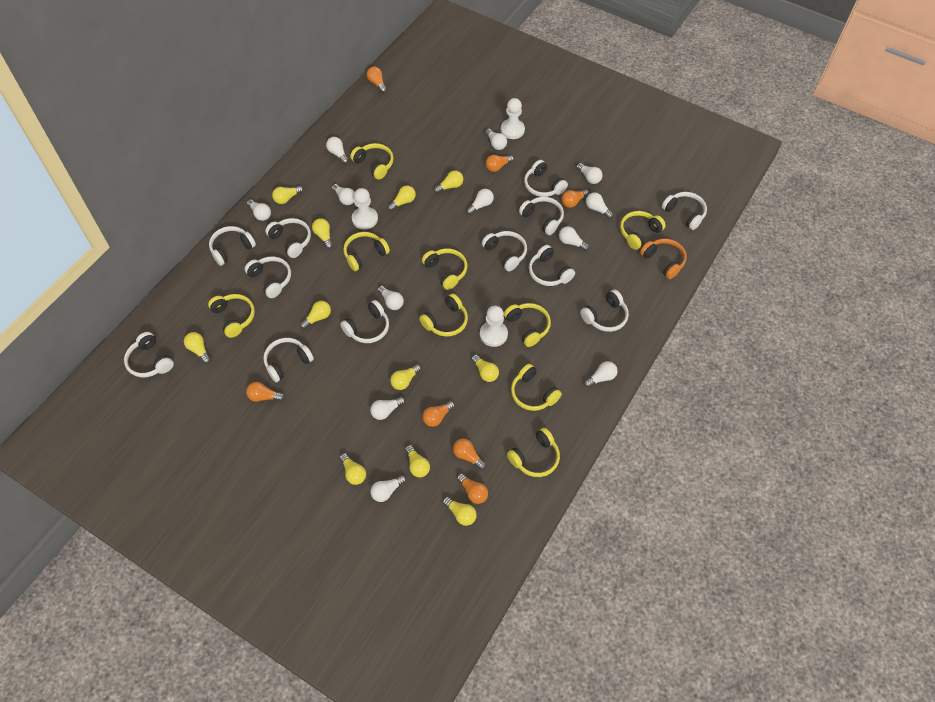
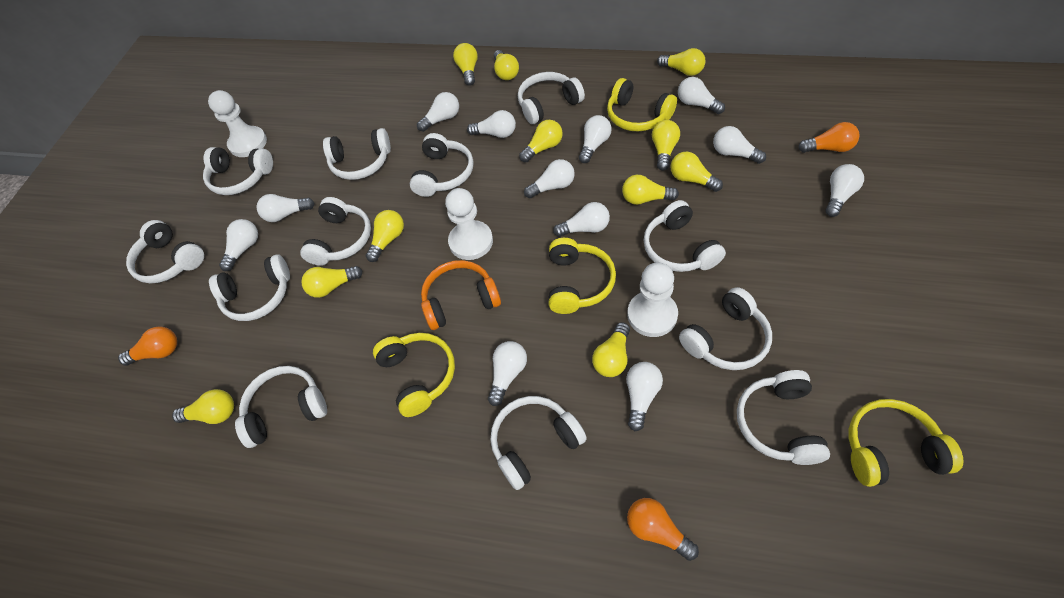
orange light bulb: [246,382,285,402] [366,67,387,93] [423,401,455,427] [453,439,486,470] [457,473,488,504] [486,155,514,172] [561,189,589,208] = 7 -> [118,326,177,366] [627,498,699,561] [798,122,859,153] = 3
yellow headphones: [208,294,255,338] [343,232,390,271] [350,143,394,180] [419,294,468,337] [422,248,467,290] [504,303,551,347] [507,428,560,477] [511,364,562,411] [620,211,666,250] = 9 -> [373,333,455,417] [549,238,616,314] [607,78,677,132] [849,399,964,487] = 4

